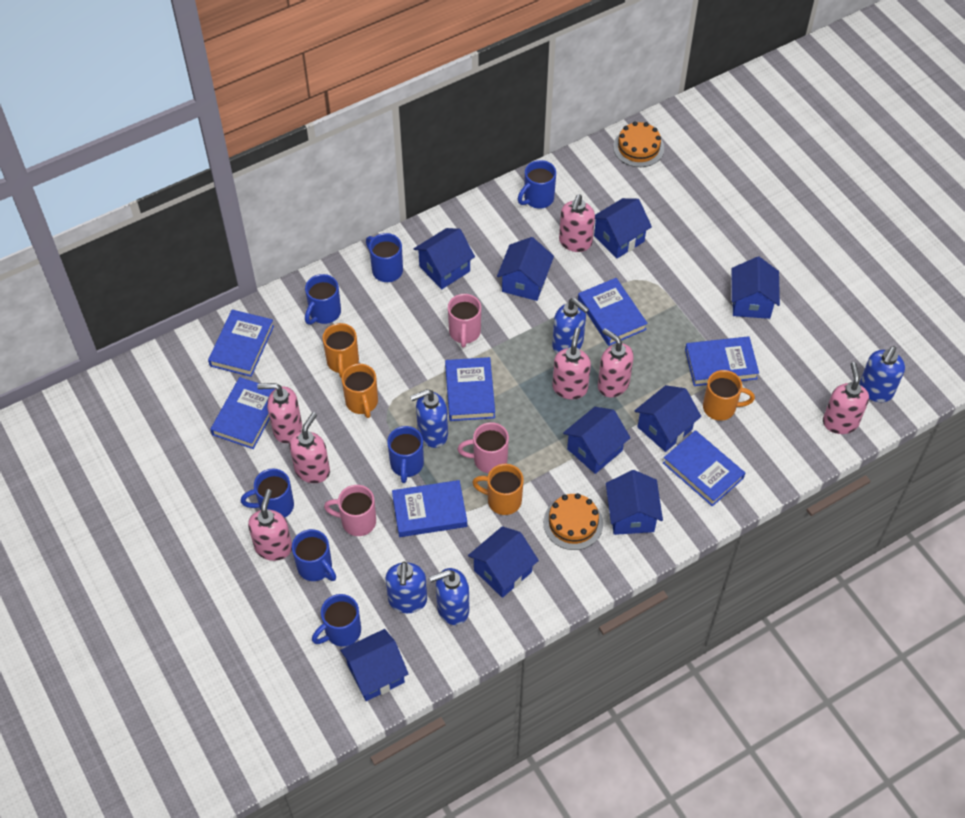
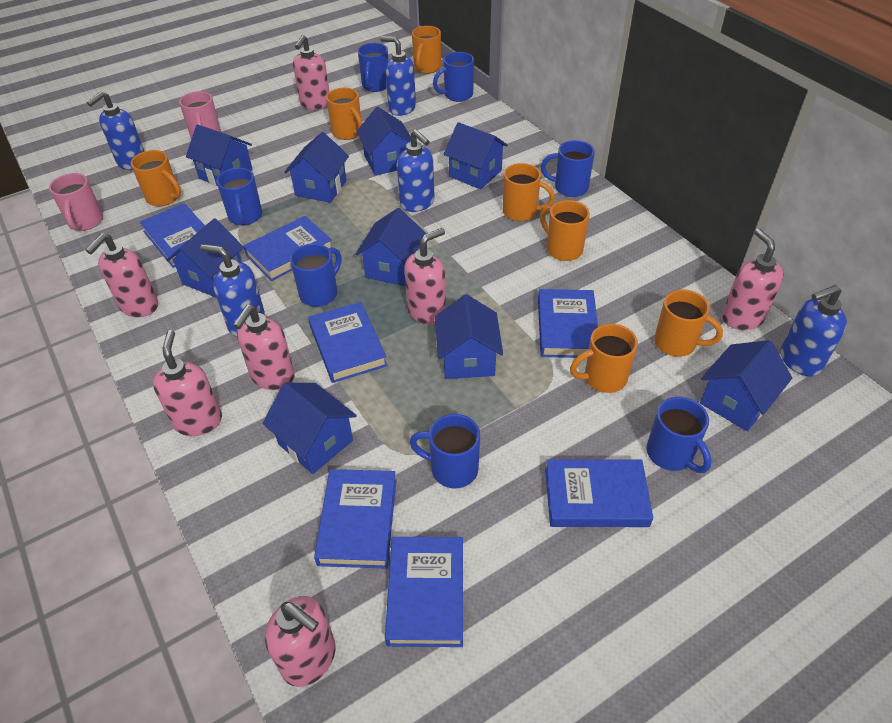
orange cake: [543,493,603,550] [613,121,664,167] = 2 -> none = 0
orange mug: [323,323,359,378] [341,364,378,418] [472,464,524,515] [703,370,755,421] = 4 -> [131,150,181,206] [326,88,362,140] [412,26,441,74] [503,163,555,221] [540,200,590,261] [570,324,638,393] [654,289,723,357] = 7
pink mug: [324,485,376,536] [448,294,481,348] [458,422,509,473] = 3 -> [49,173,103,231] [179,91,221,139] = 2

